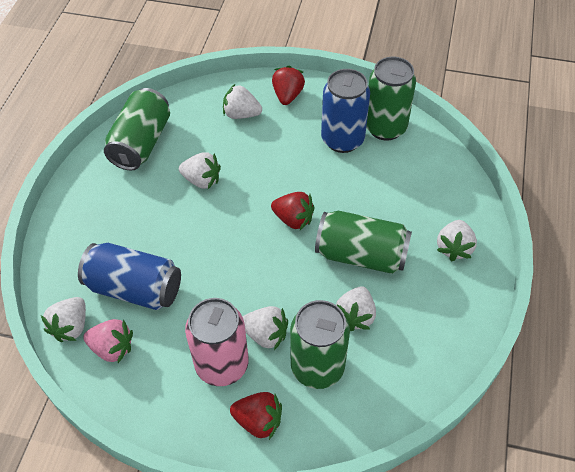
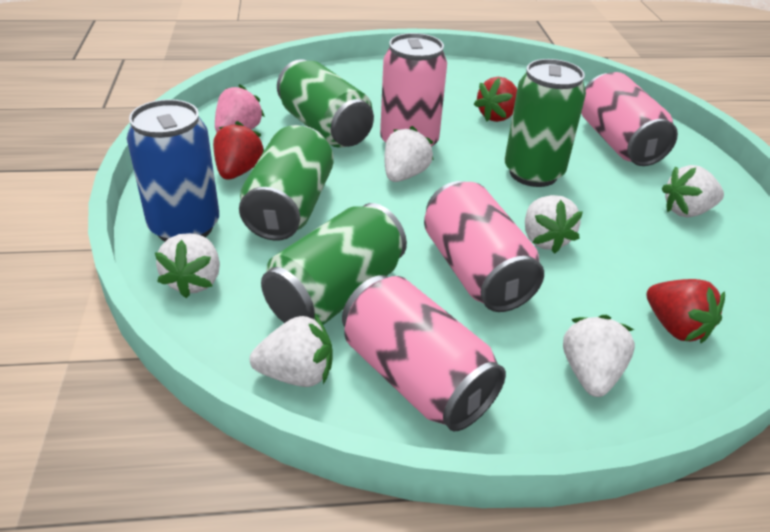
blue can: [78,243,181,310] [321,69,370,153] = 2 -> [127,99,219,241] = 1
pink can: [185,298,249,386] = 1 -> [342,275,506,431] [380,33,447,147] [424,181,544,312] [581,72,678,166] = 4

